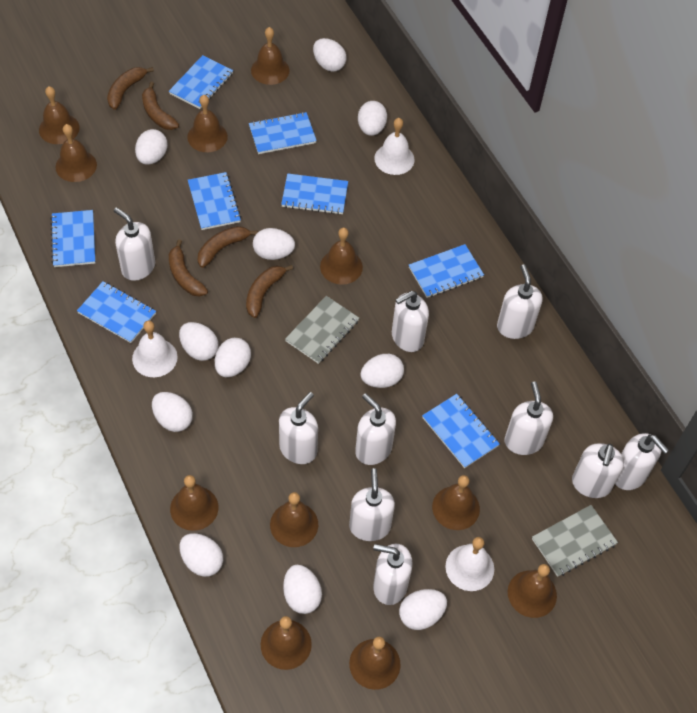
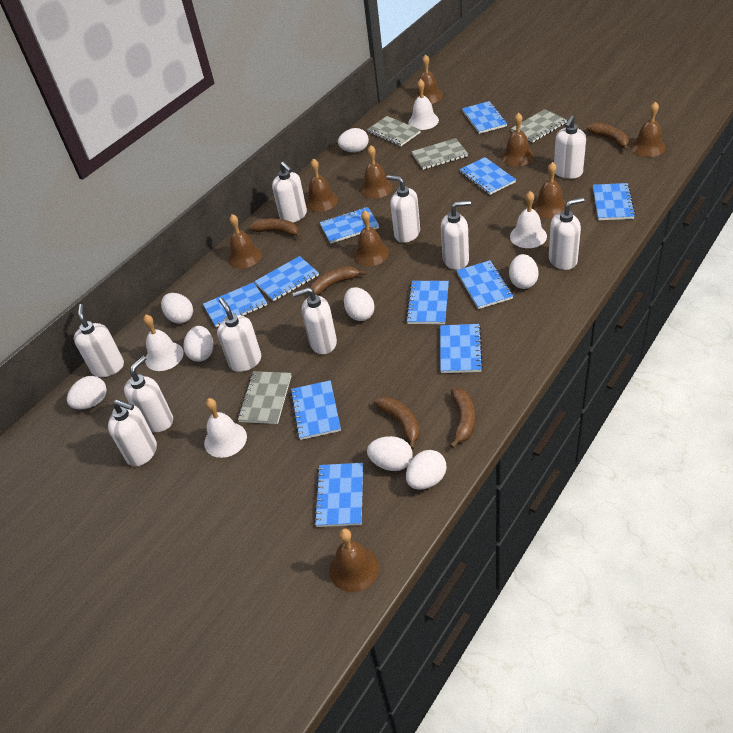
blue notebook: [50,210,95,267] [77,281,156,343] [169,55,233,109] [188,172,241,230] [249,112,317,154] [281,173,348,215] [409,244,484,298] [422,394,500,468] = 8 -> [203,282,267,327] [254,256,319,301] [290,380,341,440] [314,463,363,527] [320,207,379,244] [406,281,449,324] [440,324,483,373] [456,260,513,309] [459,157,516,195] [462,101,507,134] [593,183,636,220] = 11
brown bell: [39,86,80,144] [55,124,97,182] [170,475,219,531] [187,95,228,152] [251,27,290,85] [261,616,312,670] [270,492,318,547] [320,228,363,285] [349,637,400,690] [432,475,480,530] [508,564,557,618] = 11 -> [228,214,262,269] [305,158,338,212] [329,528,379,592] [353,210,389,266] [360,145,393,199] [414,54,443,104] [501,112,534,167] [532,162,566,219] [631,101,666,157] = 9
grey notebook: [285,296,359,364] [532,505,618,577] = 2 -> [238,371,291,424] [367,116,421,146] [411,138,468,170] [511,109,567,143] = 4
white bell: [132,320,178,377] [374,118,415,175] [445,537,494,591] = 3 -> [143,314,184,371] [204,398,247,458] [408,79,439,130] [510,191,547,248] = 4
white egg: [135,129,168,165] [152,392,193,432] [179,322,219,361] [179,533,223,577] [215,338,251,377] [253,228,295,260] [283,565,322,614] [313,38,347,72] [358,101,387,136] [360,354,404,388] [399,589,447,630] = 11 -> [67,376,107,409] [161,293,193,324] [183,326,213,362] [338,128,369,152] [344,287,374,321] [367,436,413,471] [406,450,447,490] [509,254,539,289] = 8

